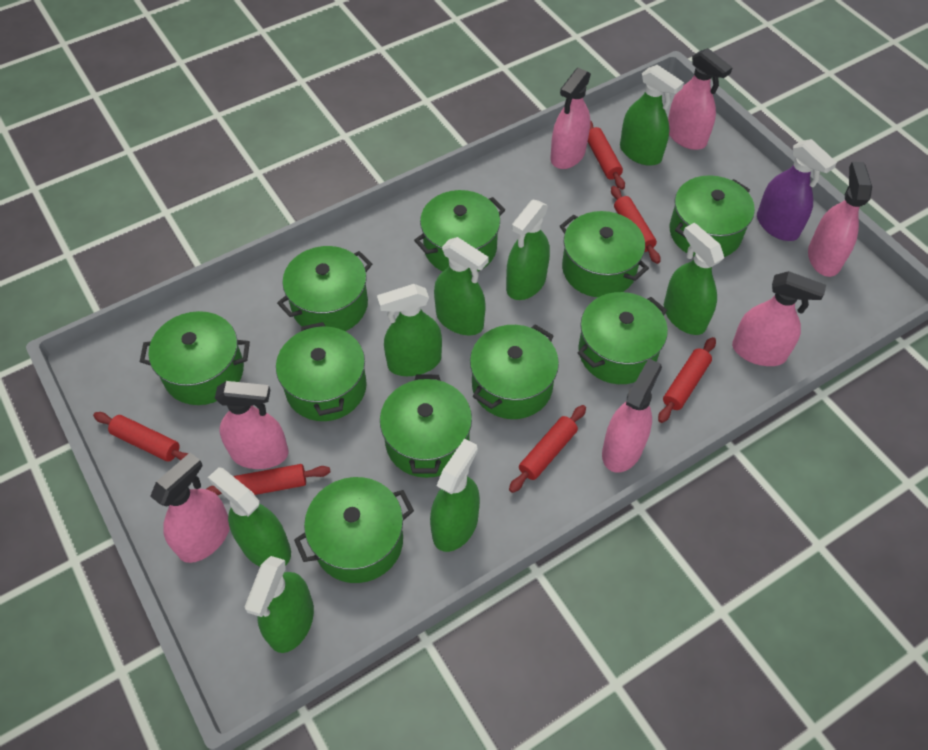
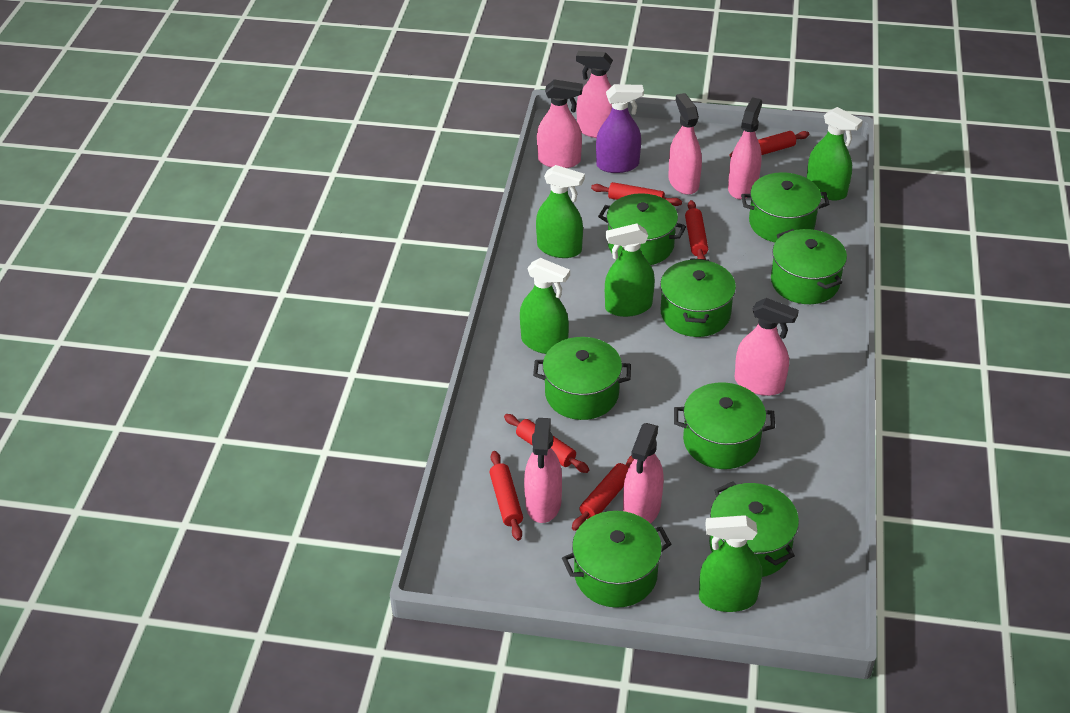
green pot: [140,311,250,405] [276,322,367,421] [277,246,372,331] [294,477,414,583] [380,375,472,478] [414,190,505,274] [470,324,559,419] [560,211,649,297] [578,292,668,384] [670,175,755,257] = 10 -> [533,337,631,420] [562,511,671,608] [598,193,686,265] [660,258,736,337] [674,382,775,469] [709,482,799,577] [741,172,829,242] [771,229,847,304] = 8
green spray bottle: [208,467,291,567] [245,556,314,653] [377,284,442,376] [430,438,480,552] [434,237,489,335] [506,200,550,300] [620,65,684,166] [664,223,724,335] = 8 -> [520,258,570,354] [536,165,585,258] [605,223,655,317] [699,515,762,612] [807,107,863,201] = 5

